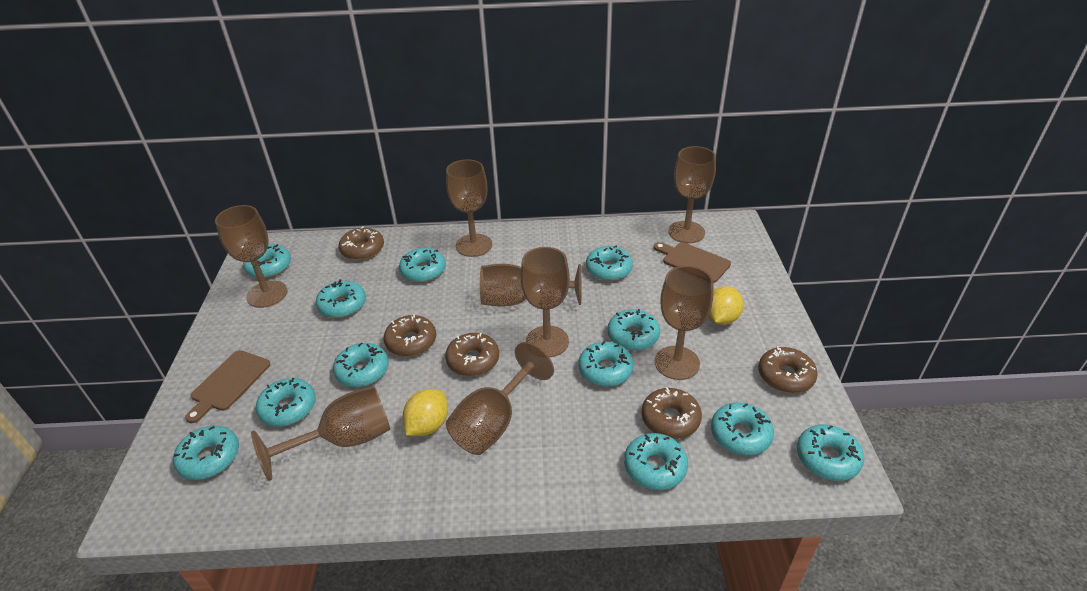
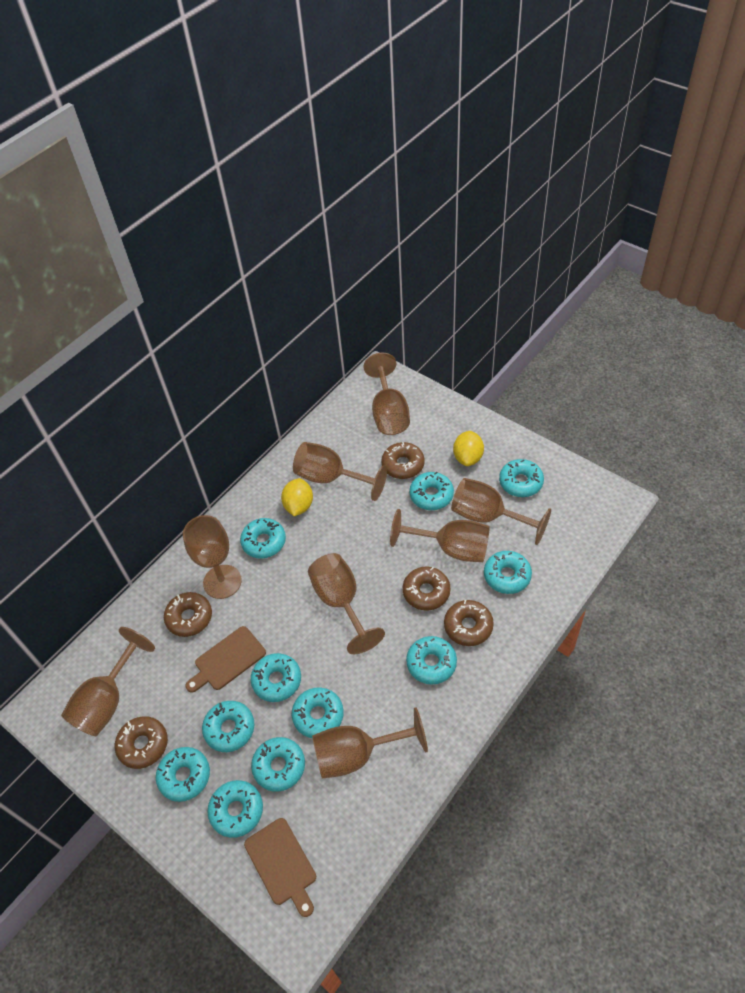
turquoise donut: [173,425,239,480] [243,244,291,278] [256,378,316,426] [315,279,366,318] [333,343,389,387] [399,248,446,282] [578,341,634,386] [586,246,633,281] [607,309,660,351] [624,433,688,490] [711,402,774,455] [797,424,864,481] = 12 -> [156,747,210,802] [202,701,254,752] [207,780,263,838] [240,518,286,559] [251,653,301,702] [251,737,305,792] [292,687,343,738] [406,636,457,685] [409,472,454,510] [484,551,532,594] [499,459,544,497] = 11

